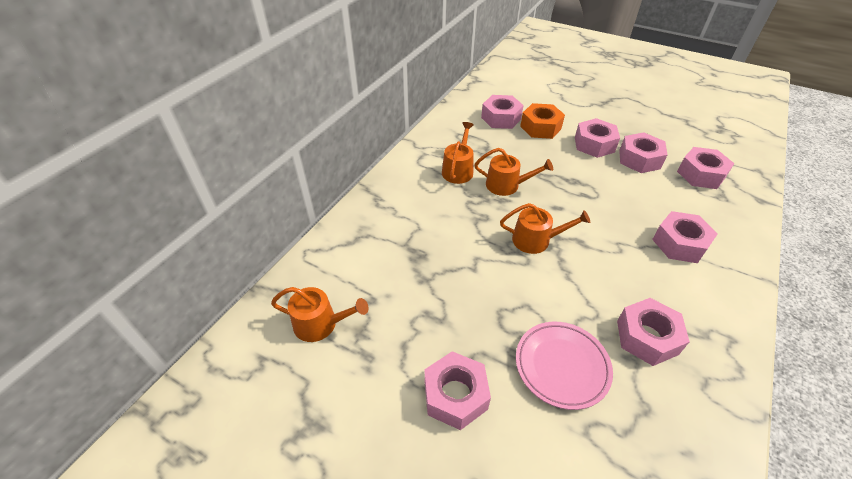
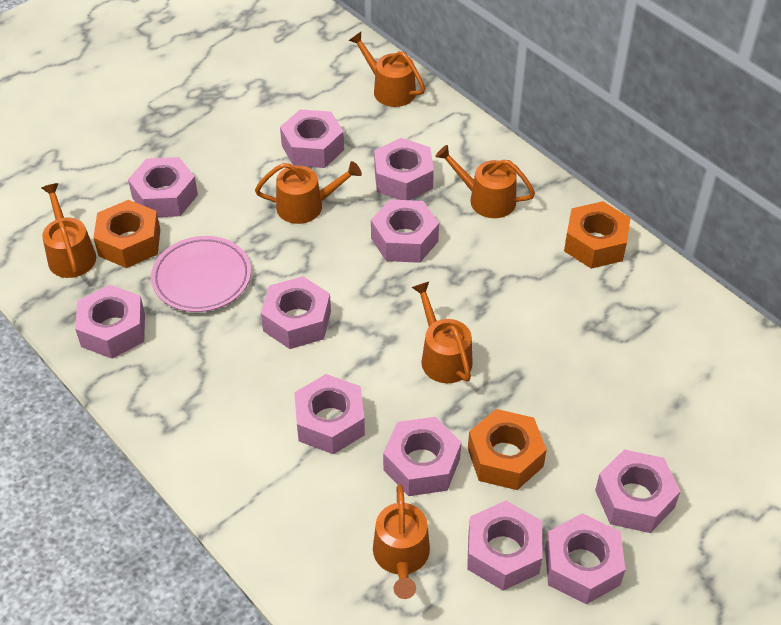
orange nut: [520,103,565,139] = 1 -> [93,200,160,268] [468,409,547,490] [564,201,630,269] = 3
orange watering can: [271,287,369,342] [442,122,474,184] [474,148,553,196] [500,203,590,254] = 4 -> [41,183,96,278] [255,161,362,224] [349,32,425,107] [373,484,430,599] [412,282,473,383] [435,145,535,218] = 6
pink nut: [424,351,491,430] [481,95,524,129] [575,118,620,158] [617,298,690,366] [619,132,668,173] [652,211,718,263] [677,147,735,189] = 7 -> [75,285,145,359] [128,157,198,217] [261,276,331,349] [280,110,344,168] [294,374,365,454] [371,200,439,263] [374,138,434,200] [383,417,461,496] [467,501,543,591] [545,513,626,605] [595,449,681,533] = 11

